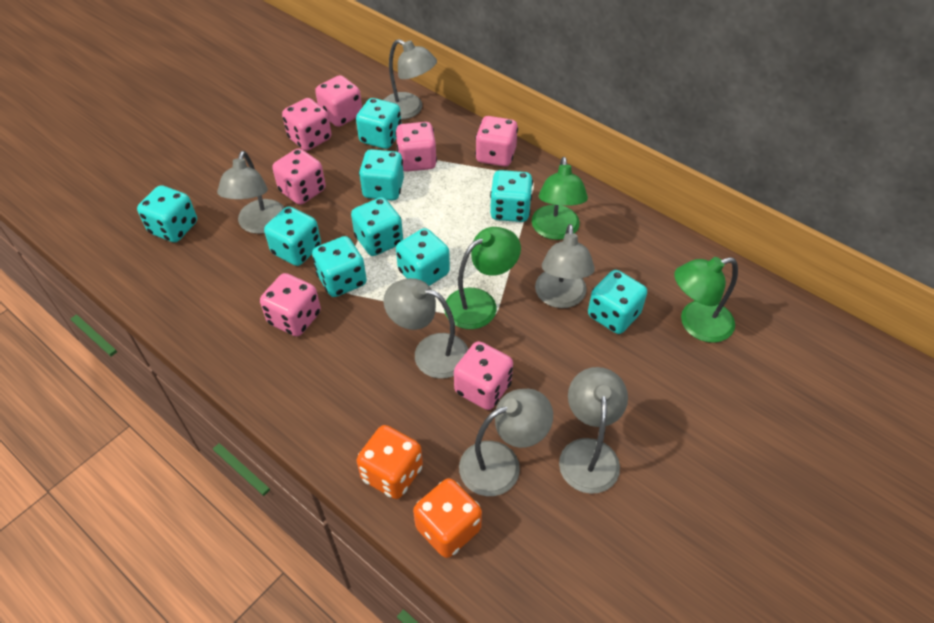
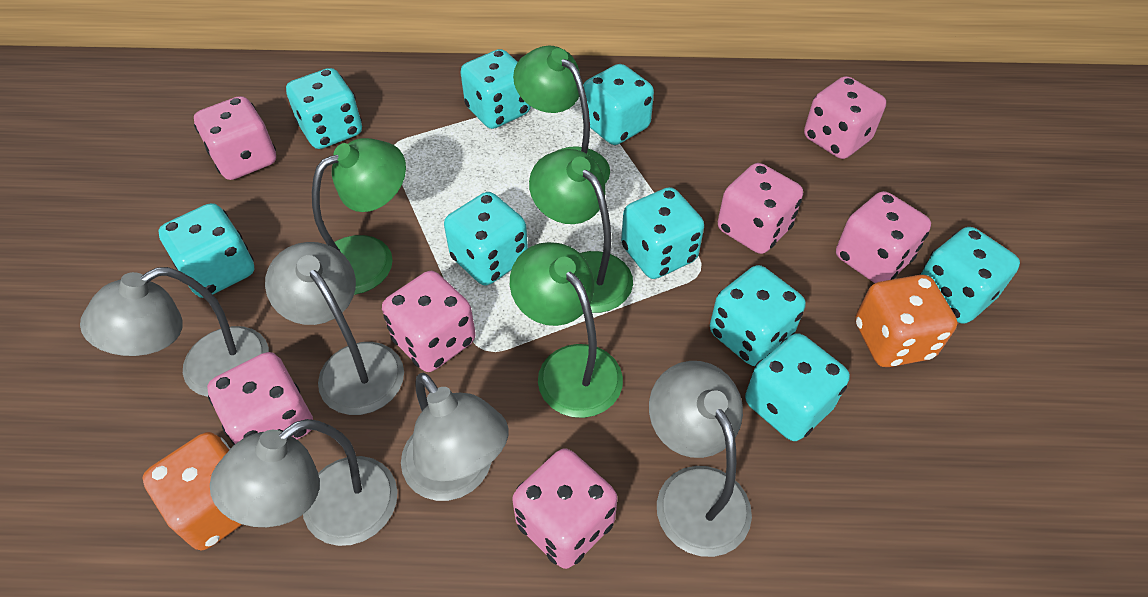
green lamp: [444,227,521,329] [532,157,588,240] [674,257,738,343] = 3 -> [312,138,406,295] [510,242,623,418] [513,46,610,184] [529,149,633,313] = 4
grey lamp: [217,151,285,234] [383,278,468,379] [384,39,437,119] [459,389,553,496] [535,224,595,308] [559,367,628,494] = 6 -> [80,267,269,397] [210,419,398,546] [265,242,404,415] [401,373,509,501] [649,361,752,557] = 5

